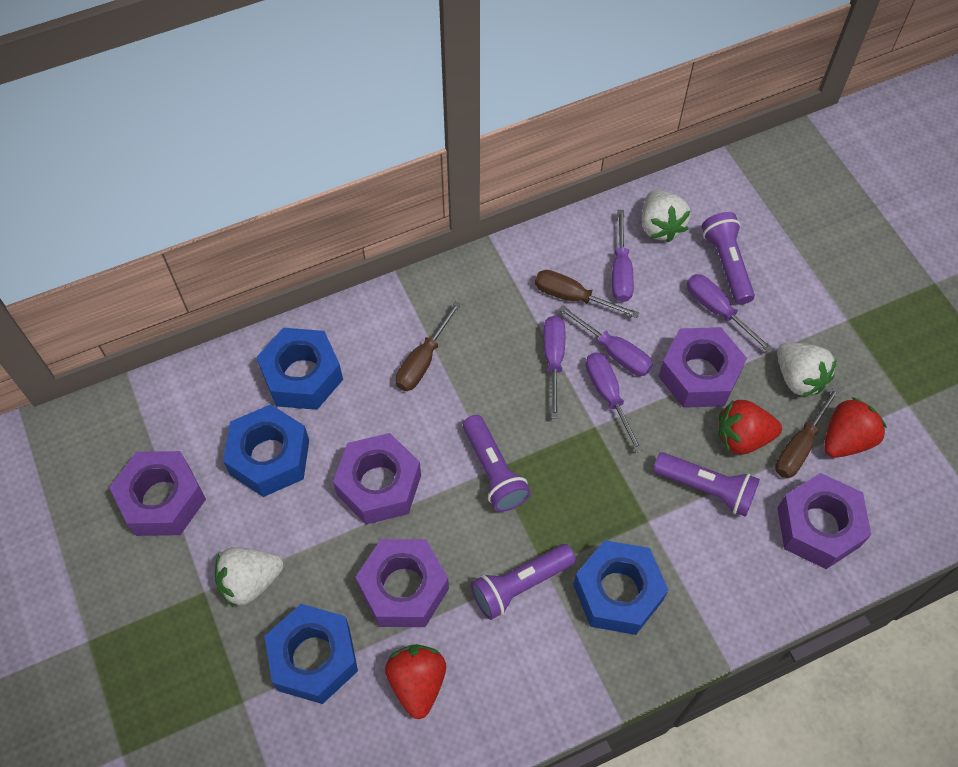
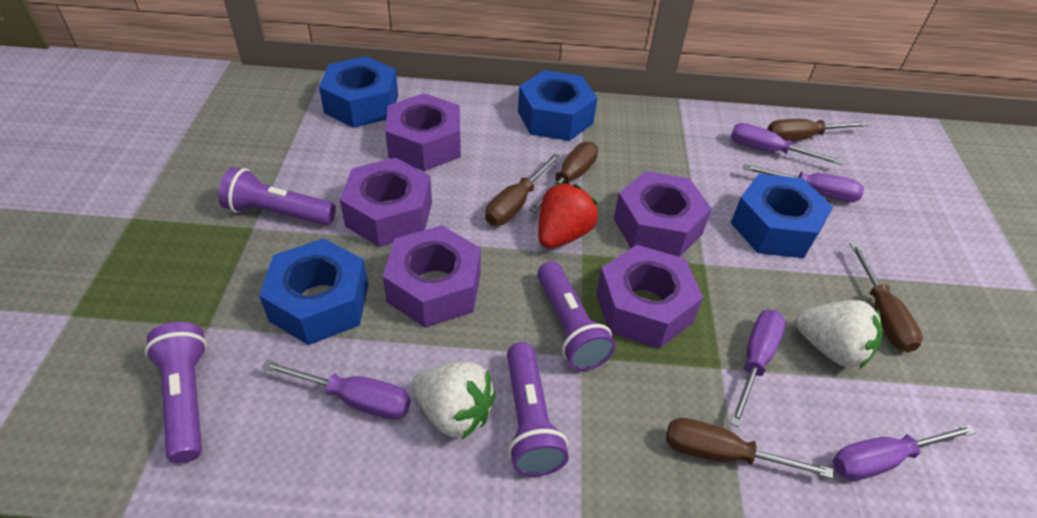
brown screwdriver: [396,301,461,391] [535,270,640,318] [775,386,840,478] = 3 -> [485,153,560,225] [529,142,598,213] [666,418,834,479] [767,119,869,141] [850,243,923,353] = 5
red strawberry: [385,644,446,719] [718,400,782,454] [824,397,887,458] = 3 -> [538,183,598,248] = 1
white strawberry: [215,547,283,607] [642,190,691,243] [777,342,837,397] = 3 -> [411,361,496,440] [795,300,882,368] = 2

